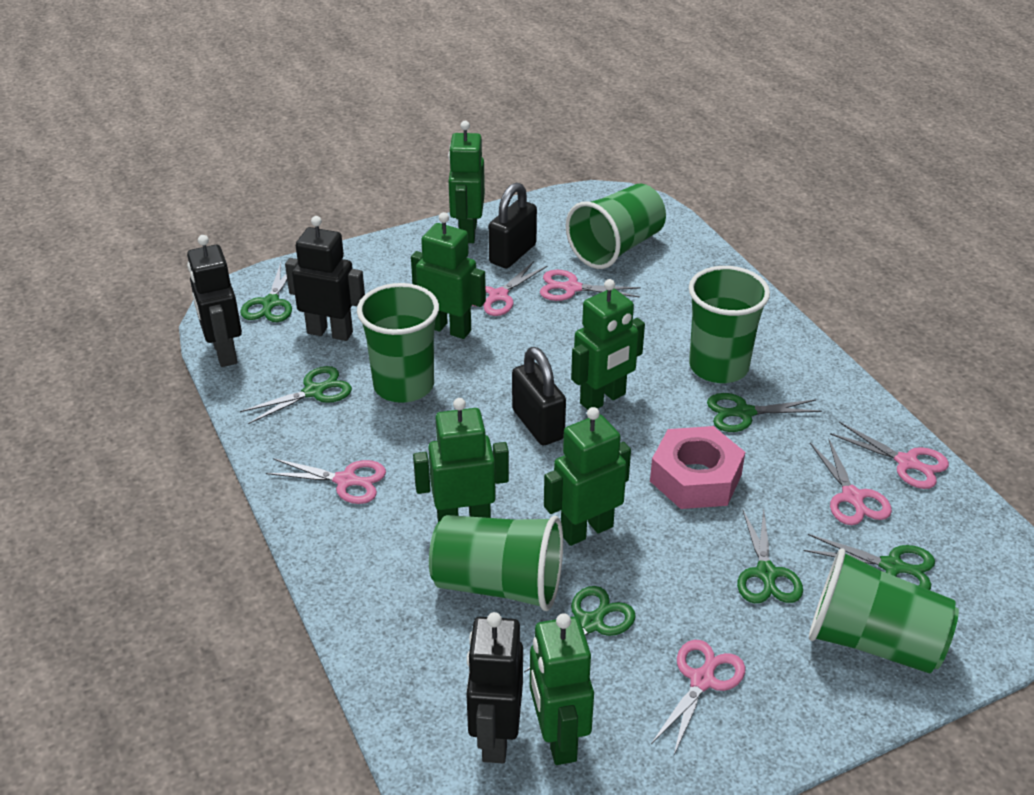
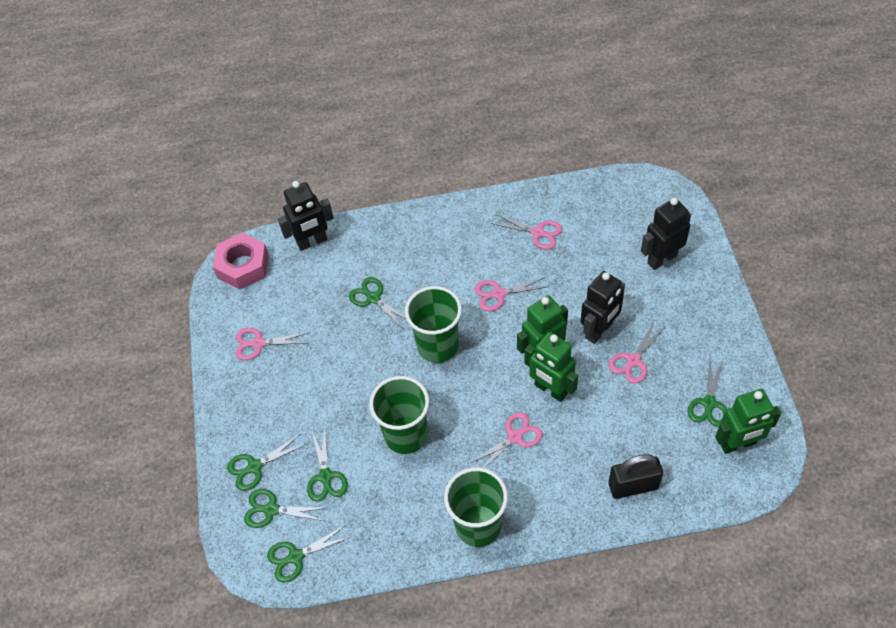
black padlock: [488,182,537,268] [512,347,566,446] = 2 -> [609,454,663,499] = 1
green cup: [357,283,439,403] [429,515,563,611] [566,184,666,269] [689,266,770,383] [809,548,959,673] = 5 -> [369,376,429,454] [405,286,462,363] [444,467,508,547] = 3
green robot: [411,212,486,339] [413,398,509,522] [448,121,485,243] [530,613,594,765] [544,407,631,546] [571,279,645,410] = 6 -> [517,295,568,354] [524,332,578,402] [715,389,781,454] = 3
pink scissors: [266,458,386,504] [472,261,547,316] [540,270,641,301] [651,640,745,755] [810,440,892,525] [830,422,949,489] = 6 -> [235,328,308,360] [468,412,543,468] [474,277,549,311] [491,214,562,250] [609,322,666,384] = 5

